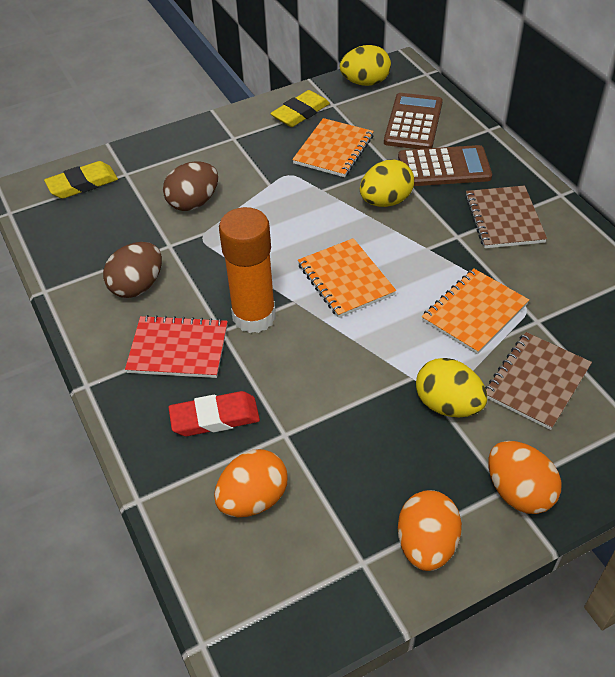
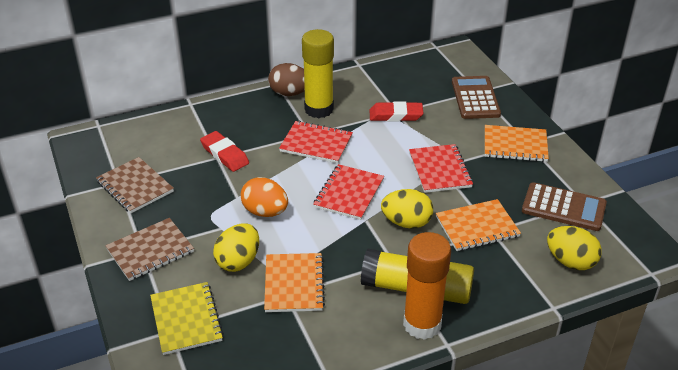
brown egg: [103,242,162,298] [163,161,218,211] = 2 -> [268,63,305,96] = 1
orange egg: [214,449,288,517] [398,490,462,571] [489,441,561,514] = 3 -> [241,177,288,217] = 1
red eraser: [168,391,260,436] = 1 -> [200,131,249,172] [370,101,423,122] = 2
red notebook: [125,315,228,378] = 1 -> [279,121,353,163] [313,164,384,220] [409,144,473,193] = 3
yellow eraser: [44,161,118,199] [270,90,330,127] = 2 -> none = 0
yellow glue stick: none = 0 -> [302,29,334,118] [361,248,474,304] = 2
yellow notebook: none = 0 -> [150,282,224,355] = 1

